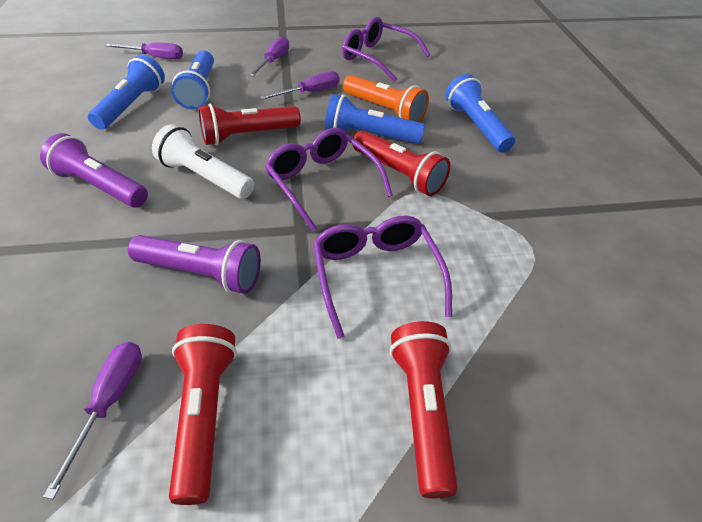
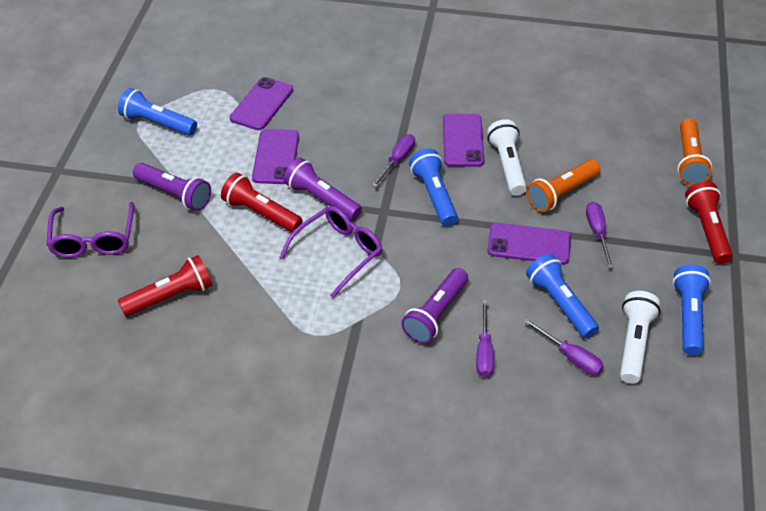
orange flashlight: [343,75,429,122] = 1 -> [526,159,600,212] [677,119,712,185] = 2
purple flashlight: [40,133,148,208] [128,235,261,294] = 2 -> [133,163,211,211] [283,158,362,220] [401,268,468,344] = 3
purple glasses: [265,128,393,232] [313,216,452,339] [342,17,430,82] = 3 -> [47,202,134,258] [280,206,382,298] = 2
purple phone: none = 0 -> [230,77,293,130] [252,129,299,184] [443,114,484,167] [487,223,571,265] = 4
red flashlight: [169,324,237,505] [198,104,301,145] [352,130,450,196] [390,321,458,499] = 4 -> [118,255,212,316] [221,173,303,233] [685,181,733,264] = 3
white flashlight: [152,124,254,199] = 1 -> [487,119,527,196] [620,291,661,384] = 2

